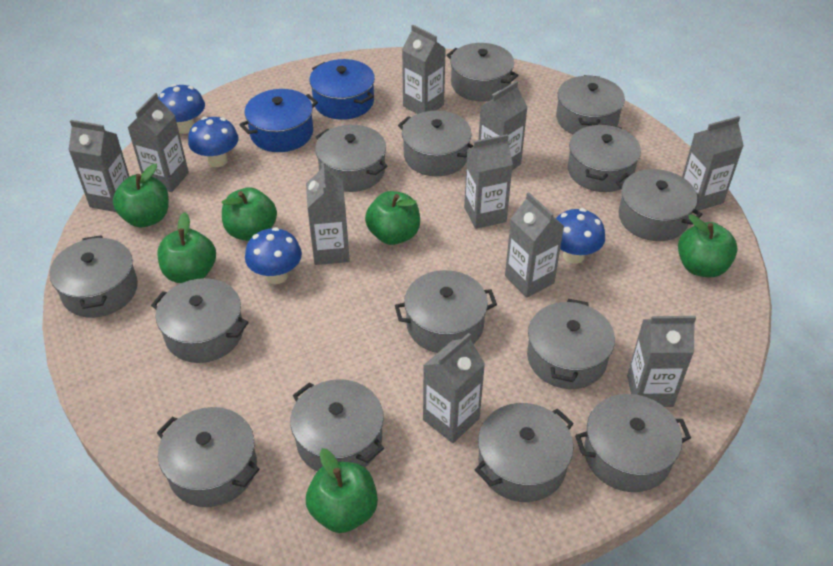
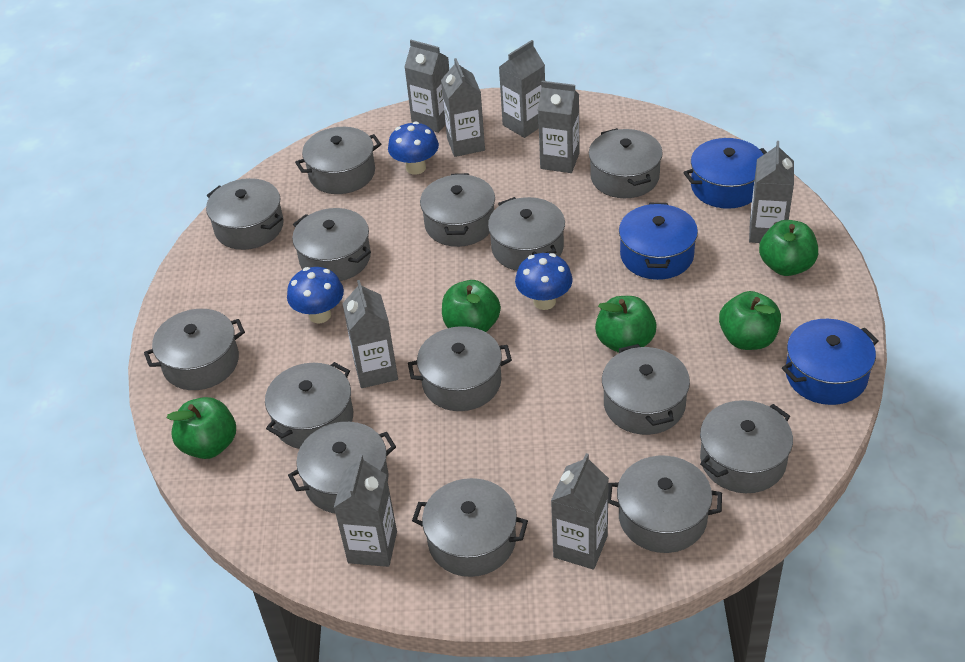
blue mushroom: [158,84,205,134] [188,117,239,167] [245,227,302,284] [556,208,605,264] = 4 -> [287,267,344,323] [388,121,439,175] [515,253,573,310] = 3
blue pot: [239,89,318,152] [309,59,375,120] = 2 -> [619,203,698,280] [683,138,767,209] [782,319,879,405] = 3
green apple: [113,164,169,227] [157,212,216,283] [222,188,277,241] [306,448,378,533] [365,191,420,245] [678,214,738,278] = 6 -> [167,397,236,459] [442,280,501,332] [595,296,657,353] [719,291,781,350] [759,220,818,276] = 5
grey carton: [68,120,130,212] [127,93,189,192] [306,163,350,265] [402,25,446,114] [423,333,485,443] [464,134,513,229] [479,81,528,170] [505,192,564,298] [627,316,696,407] [682,116,744,211] = 10 -> [334,454,397,567] [342,280,398,388] [405,40,449,133] [441,58,485,157] [499,40,545,138] [538,81,580,173] [551,453,609,570] [749,141,794,243] = 8

